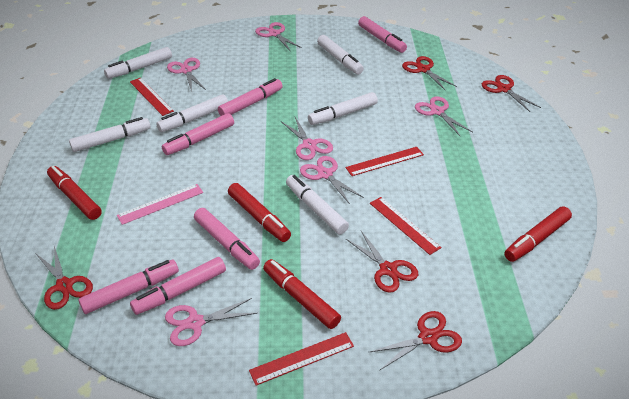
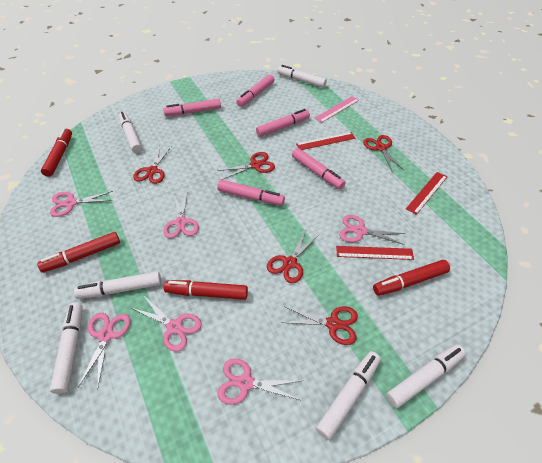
pink marker: [78,260,179,314] [130,257,226,315] [162,113,234,155] [194,208,260,270] [218,78,283,116] [358,16,407,53] = 6 -> [163,99,221,116] [217,180,285,206] [236,74,274,107] [256,109,310,137] [292,148,345,189] = 5
red ruler: [130,78,174,116] [249,332,354,386] [346,147,424,176] [370,197,442,255] = 4 -> [296,132,355,150] [336,246,414,260] [406,172,447,215] = 3

